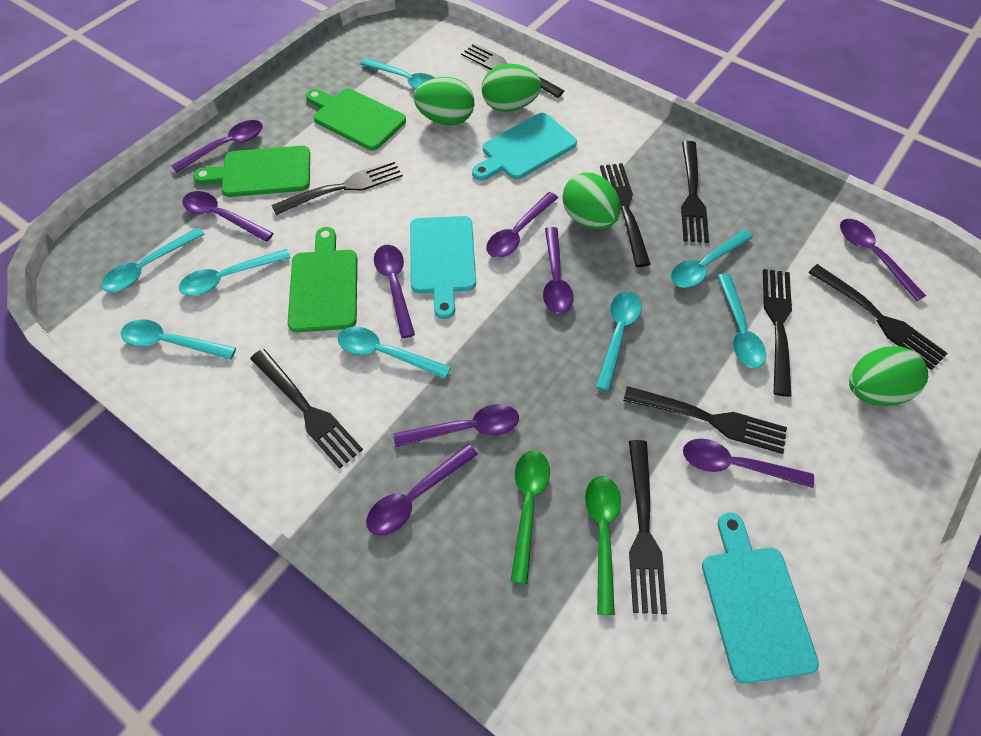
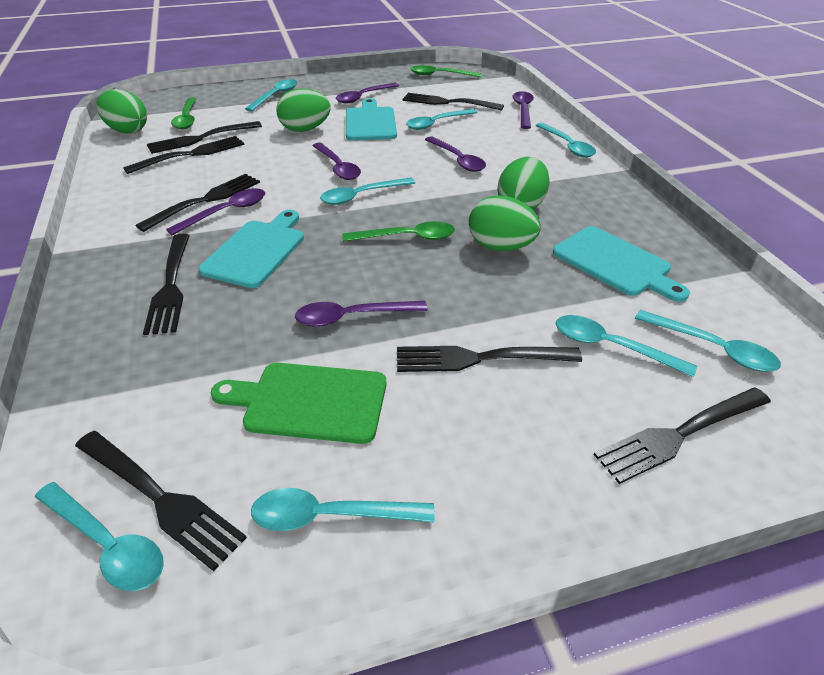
black fork: [250,349,363,469] [272,160,403,215] [461,43,564,98] [600,163,651,267] [623,386,787,454] [629,440,667,614] [681,141,709,243] [763,269,792,397] [808,264,948,370] = 9 -> [75,431,247,571] [123,136,245,174] [135,174,260,232] [143,234,190,335] [147,121,262,154] [397,346,582,372] [402,93,504,111] [594,388,771,484] = 8
green cutting board: [193,146,310,197] [288,227,357,332] [306,88,406,151] = 3 -> [211,363,386,444] = 1
green spoon: [511,450,550,584] [585,476,621,615] = 2 -> [171,97,197,129] [343,221,455,242] [410,65,482,77] = 3
purple spoon: [171,120,263,173] [182,191,274,242] [366,444,478,536] [374,245,415,338] [393,404,519,447] [486,192,558,258] [543,227,574,314] [683,439,814,488] [840,219,926,301] = 9 -> [166,188,265,235] [295,301,428,327] [312,142,361,180] [336,83,399,104] [425,136,486,172] [512,91,534,129] = 6

